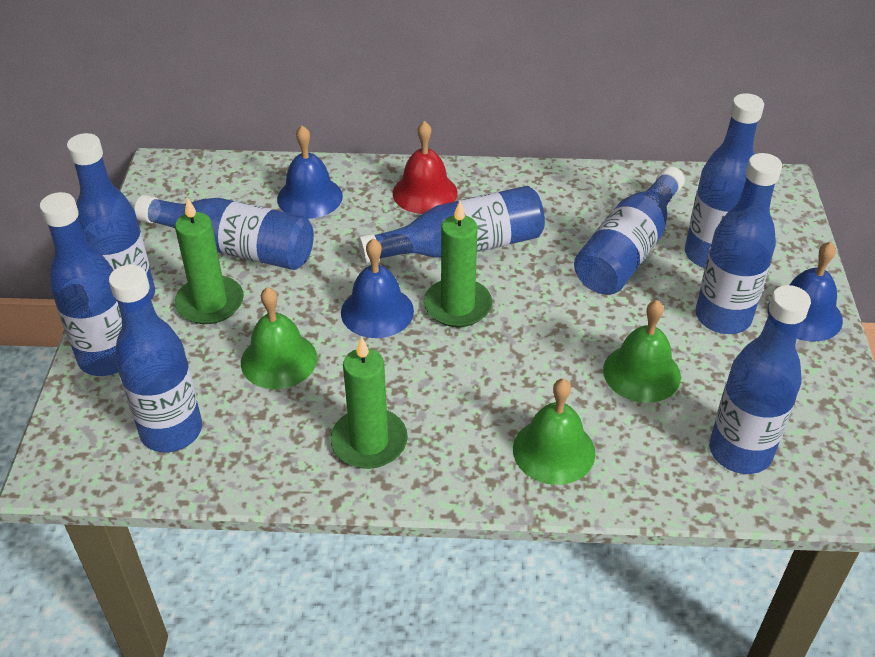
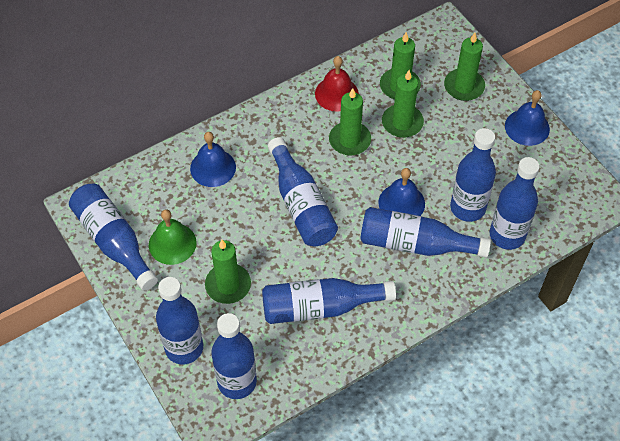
blue bottle: [40,192,122,376] [67,133,155,299] [109,264,202,452] [134,195,314,270] [358,186,545,264] [574,167,685,295] [685,93,764,268] [696,153,782,334] [709,285,811,474] = 9 -> [69,184,158,291] [156,277,203,364] [212,313,257,399] [262,278,396,324] [268,137,338,246] [360,207,491,257] [450,128,496,222] [489,157,540,250] = 8
green bell: [241,287,317,389] [513,379,595,485] [603,300,681,403] = 3 -> [149,209,197,265] = 1
green candle: [175,197,244,324] [330,337,408,469] [424,201,492,327] = 3 -> [205,240,251,304] [329,88,371,155] [380,32,421,100] [382,70,424,138] [444,33,485,101] = 5

